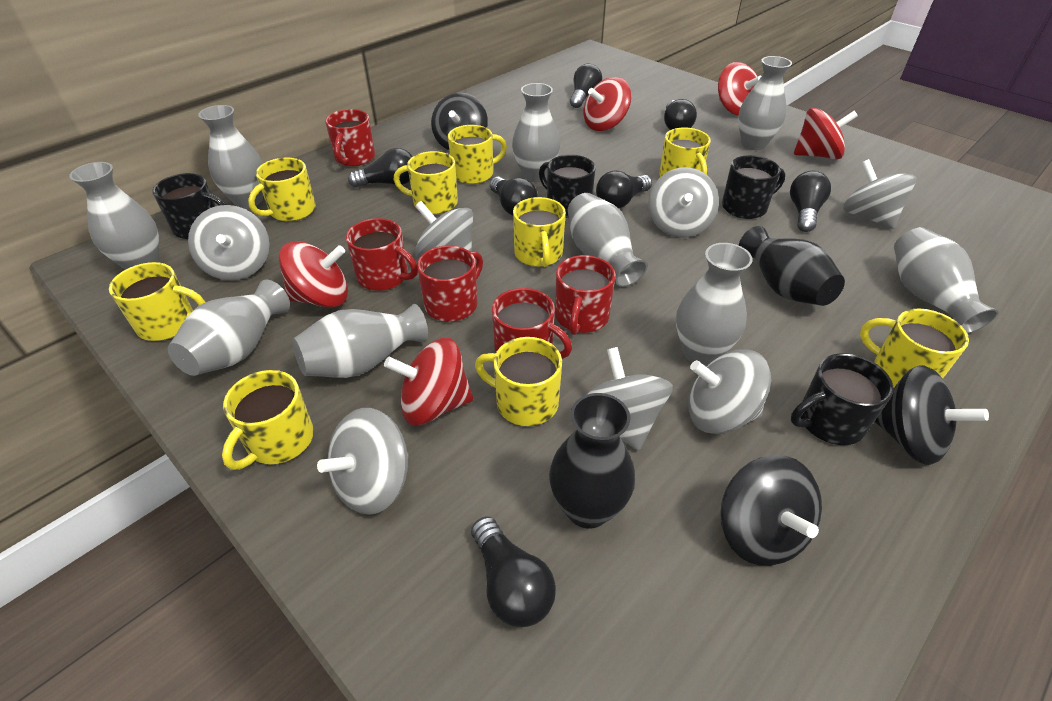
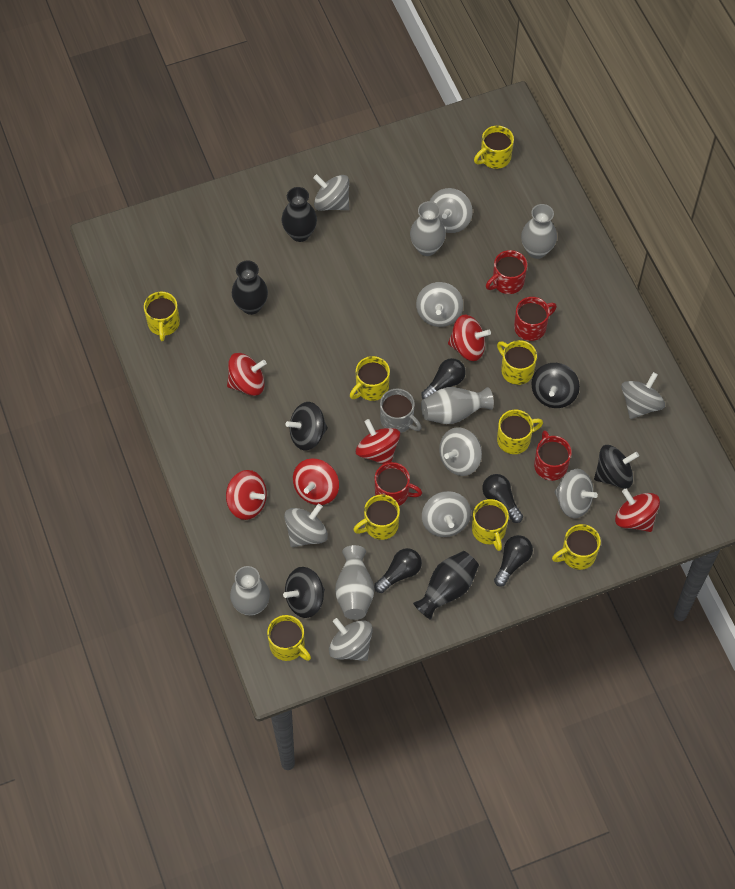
black light bulb: [348,148,413,187] [471,517,556,627] [490,177,538,216] [570,64,602,108] [596,170,652,209] [664,99,697,130] [790,171,831,232] = 7 -> [374,548,422,593] [421,358,466,399] [482,474,523,523] [494,535,533,587] = 4
black mug: [152,173,226,239] [539,155,596,218] [722,155,785,219] [791,353,894,445] = 4 -> none = 0
black spinning top: [431,93,488,150] [720,455,822,566] [875,365,989,465] = 3 -> [283,567,325,618] [286,402,328,450] [532,363,580,408] [594,445,639,489] = 4
black vase: [549,393,635,529] [739,226,845,306] = 2 -> [232,260,268,315] [282,187,317,242] [413,551,479,620] = 3
grey mug: none = 0 -> [380,388,422,433] = 1
grey spinning top: [188,205,270,281] [317,408,409,515] [415,201,473,259] [586,347,673,451] [649,167,719,238] [688,349,771,434] [843,159,916,229] = 7 -> [284,504,328,547] [313,174,349,211] [329,618,373,661] [416,282,463,327] [422,491,471,537] [430,188,473,233] [439,427,482,476] [554,469,598,518] [621,372,665,419] = 9
grey vase: [69,162,159,270] [168,280,290,376] [198,105,263,208] [292,304,428,378] [512,83,560,182] [568,193,648,287] [676,243,753,366] [738,56,792,150] [894,227,999,334] = 9 -> [230,566,270,616] [335,545,374,620] [410,201,446,256] [421,387,494,424] [521,204,557,259] = 5
red mug: [325,109,375,166] [346,218,418,291] [417,245,483,322] [492,288,572,359] [555,255,616,335] = 5 -> [375,462,422,506] [486,250,527,294] [514,297,557,341] [534,430,572,481] = 4
red spinning top: [279,241,348,308] [384,338,473,425] [583,77,631,131] [718,62,761,116] [794,108,858,159] = 5 -> [226,470,267,520] [227,353,267,396] [293,458,339,505] [356,419,400,464] [448,315,491,361] [615,489,660,532] = 6

